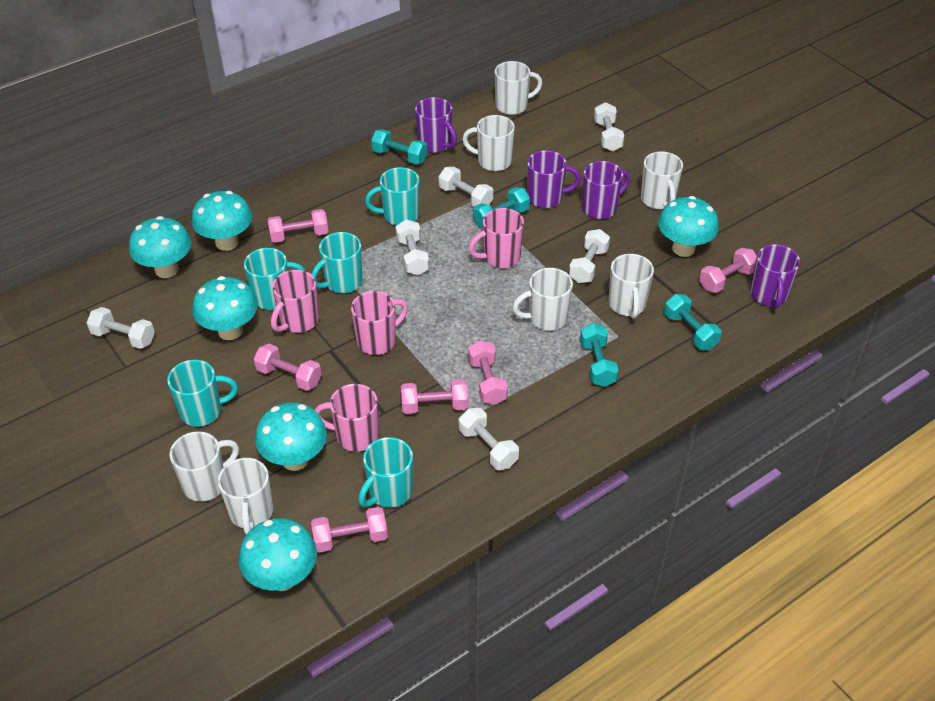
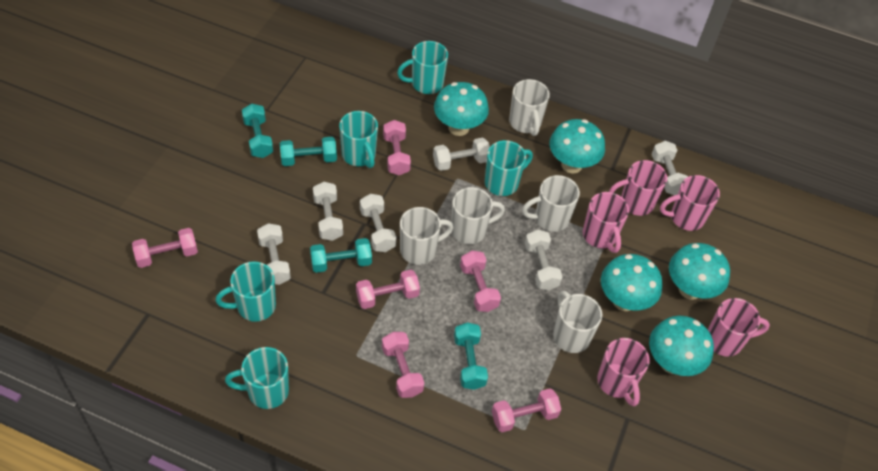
pink mug: [271,270,319,333] [315,384,379,452] [351,291,408,355] [469,208,524,268] = 4 -> [583,192,629,253] [597,338,650,407] [609,160,667,216] [660,175,720,231] [708,298,770,357] = 5
purple mug: [415,97,457,153] [527,150,581,208] [582,161,630,219] [750,244,800,309] = 4 -> none = 0
turquoise mushroom: [129,216,192,278] [192,191,252,251] [192,276,258,340] [239,518,317,591] [255,403,327,471] [658,196,719,257] = 6 -> [434,82,489,136] [549,119,605,173] [601,254,662,311] [649,316,714,376] [669,243,730,300] = 5
white mug: [170,431,239,502] [218,458,273,535] [462,115,515,171] [495,61,542,115] [512,268,573,331] [608,254,654,319] [641,151,683,209] = 7 -> [400,207,453,265] [451,187,505,244] [509,79,550,136] [522,175,580,232] [553,291,602,353] = 5

